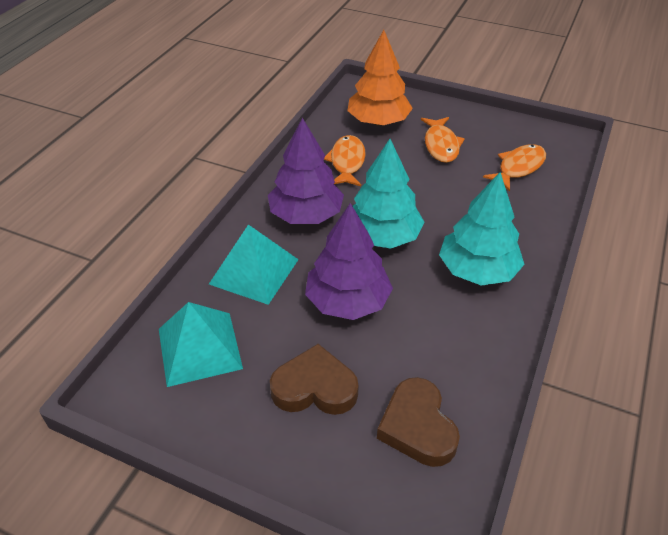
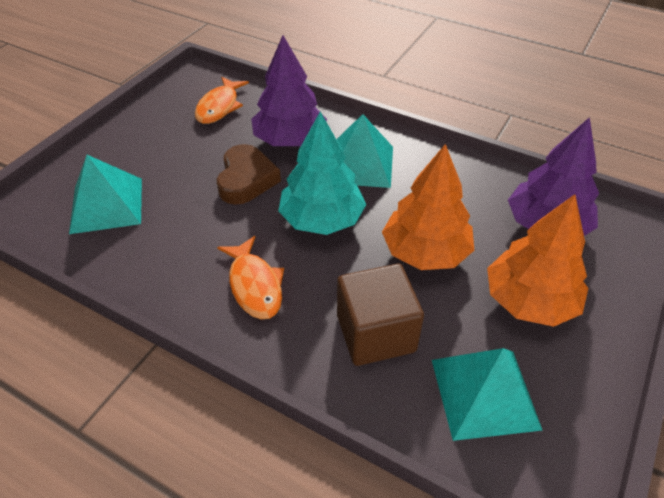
brown cube: none = 0 -> [337,264,424,366] = 1
brown heart: [270,344,359,415] [377,377,460,467] = 2 -> [217,144,281,205] = 1
orange fish: [324,135,366,186] [421,117,465,163] [483,144,546,191] = 3 -> [195,77,249,124] [217,236,284,319] = 2
orange tree: [347,30,413,126] = 1 -> [382,144,474,270] [487,194,588,327] = 2
turquoise pyramid: [159,302,243,387] [209,224,299,305] = 2 -> [69,155,142,234] [337,114,393,188] [432,348,543,441] = 3
turquoise tree: [353,139,424,248] [439,172,524,286] = 2 -> [278,112,366,235] = 1

